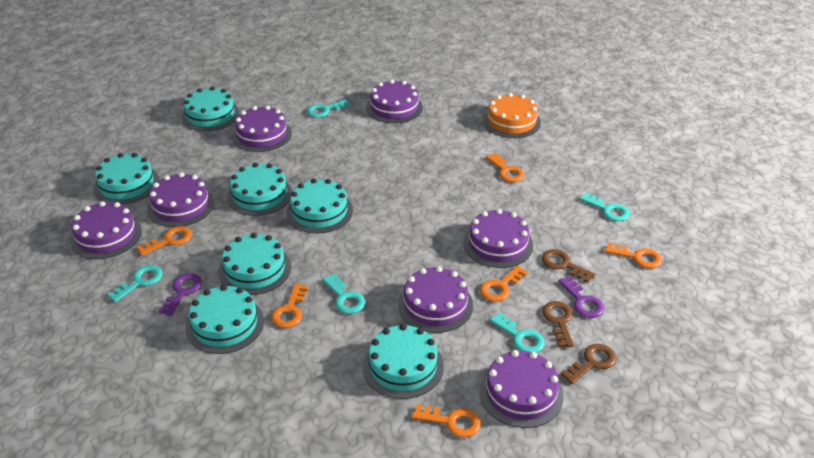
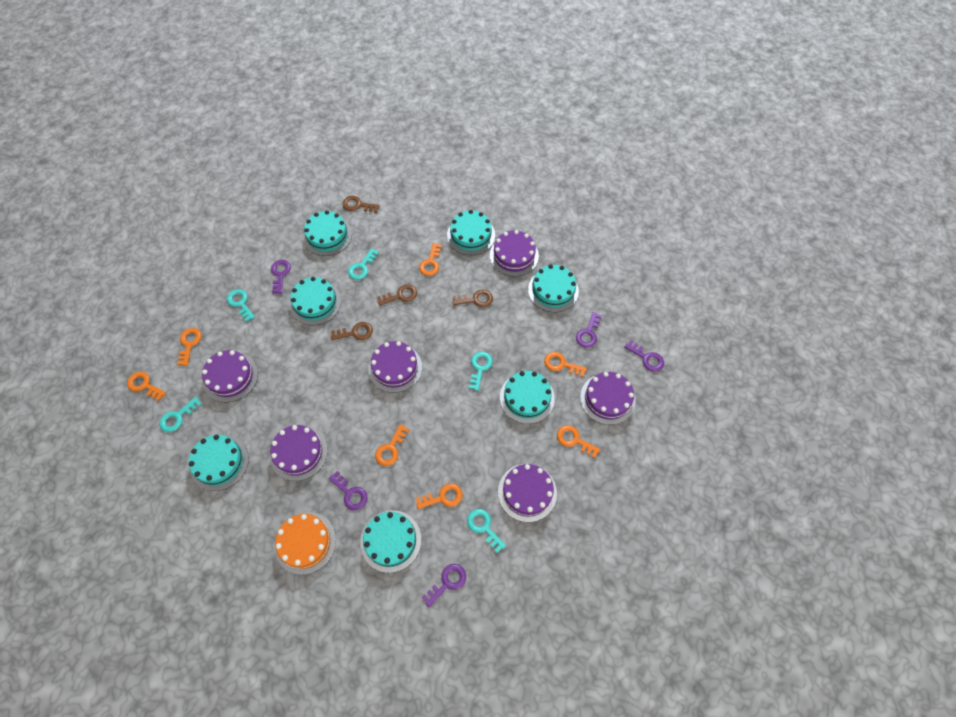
brown key: [542,249,596,283] [542,301,574,347] [561,344,616,384] = 3 -> [331,322,373,340] [342,196,380,213] [377,284,417,306] [452,289,493,307] = 4
orange key: [137,226,192,256] [271,284,308,328] [412,404,481,438] [480,266,528,302] [486,153,524,182] [605,242,662,268] = 6 -> [127,372,166,401] [177,328,201,366] [375,424,409,466] [416,483,463,509] [419,243,442,276] [544,352,587,377] [557,425,600,458] = 7
purple cake: [70,201,142,259] [147,172,215,227] [232,106,292,152] [366,80,423,123] [398,266,473,333] [463,209,533,268] [479,350,564,428] = 7 -> [202,350,258,402] [270,425,328,481] [368,341,422,393] [490,230,539,277] [498,464,557,522] [580,372,636,425] = 6
purple key: [158,273,202,316] [558,276,604,318] = 2 -> [271,260,291,294] [329,471,368,510] [422,564,466,607] [576,312,602,348] [625,340,664,372] = 5

